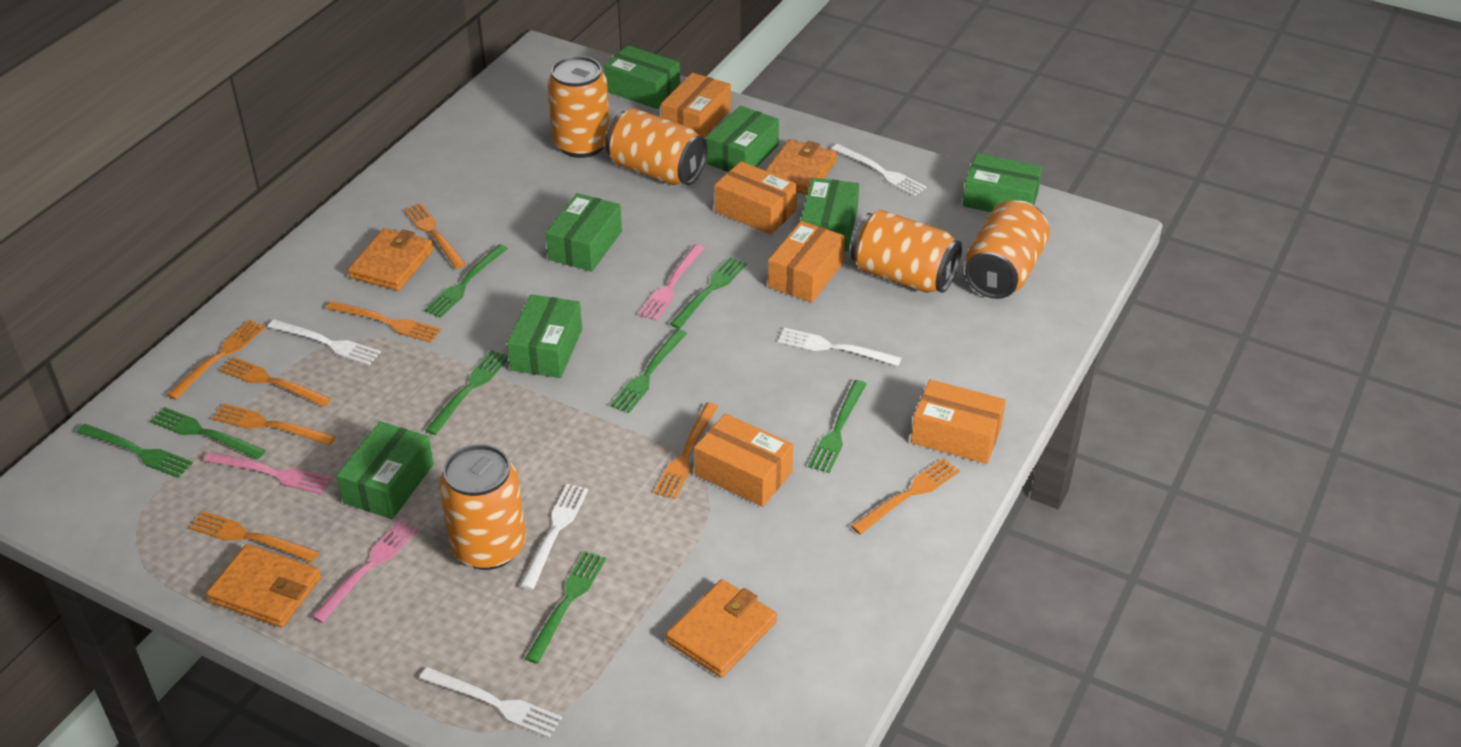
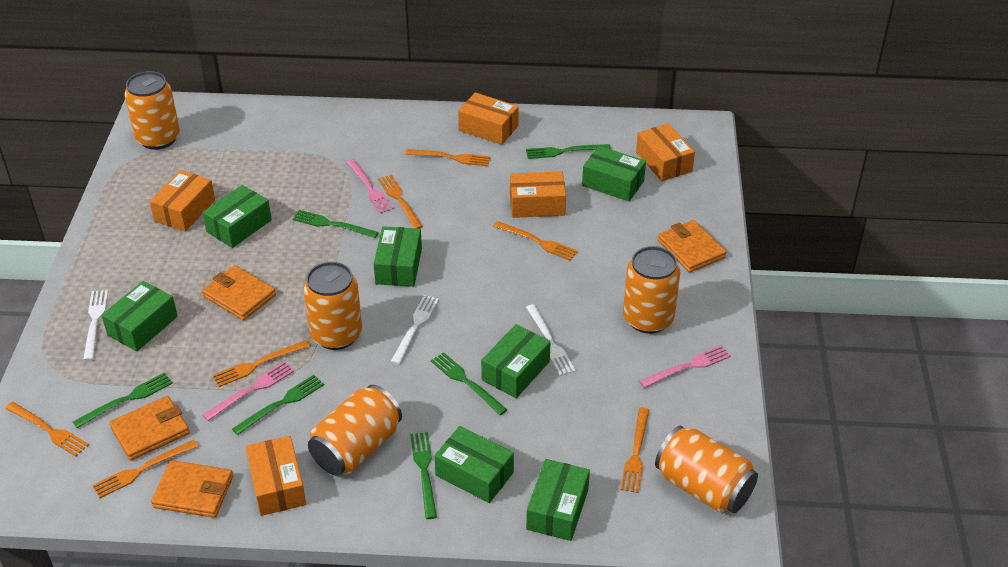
green fork: [76,424,193,478] [150,407,266,459] [424,244,508,318] [425,350,509,435] [525,551,606,664] [610,329,687,413] [670,257,747,329] [808,380,867,473] = 8 -> [73,372,173,428] [232,375,324,435] [292,210,379,238] [410,432,437,519] [431,352,507,415] [526,144,611,159] = 6
orange fork: [167,320,266,400] [189,511,319,562] [212,404,336,445] [219,357,332,407] [326,301,441,343] [404,203,466,269] [654,403,718,499] [851,458,960,534] = 8 -> [5,402,89,457] [93,440,198,498] [213,340,310,387] [378,175,423,229] [405,149,490,166] [493,221,578,261] [620,407,649,493] = 7
white fork: [268,319,381,365] [419,667,562,738] [520,484,588,590] [778,328,902,366] [832,144,926,196] = 5 -> [83,290,108,361] [391,295,439,365] [526,304,576,376] = 3

